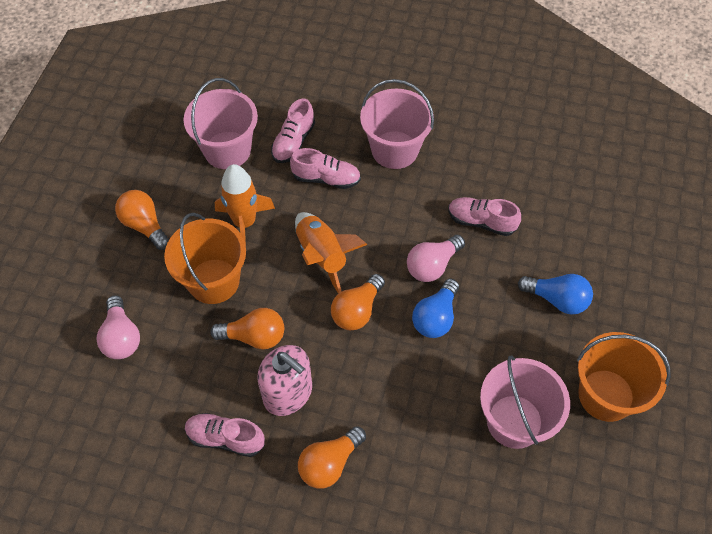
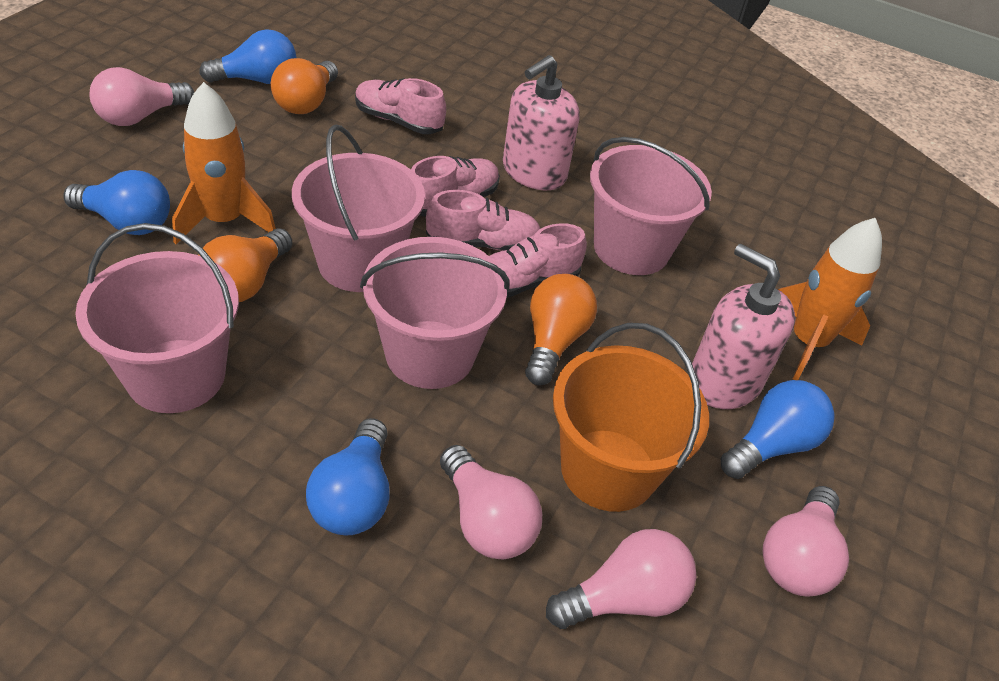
blue light bulb: [412,279,459,338] [518,274,593,314] = 2 -> [63,170,170,235] [199,29,297,84] [306,418,389,535] [721,380,835,479] = 4
orange bucket: [164,213,246,304] [577,332,671,422] = 2 -> [553,323,709,512] = 1
orange light bulb: [115,190,169,250] [210,308,284,349] [298,426,366,489] [331,274,385,330] = 4 -> [198,228,293,302] [271,58,338,114] [525,274,597,385] = 3
pink bucket: [183,78,258,169] [360,79,434,169] [480,355,570,449] = 3 -> [75,223,239,413] [292,125,425,292] [360,237,510,389] [590,137,712,275] = 4
pink light bulb: [96,295,140,359] [407,235,465,282] = 2 -> [89,67,194,126] [440,445,542,559] [546,529,696,629] [762,486,849,597] = 4
pink soap dispenser: [257,345,312,416] = 1 -> [503,55,580,190] [692,244,795,409] = 2

